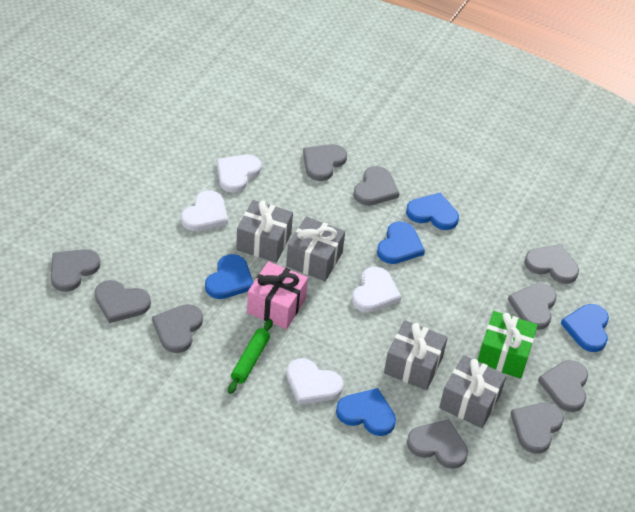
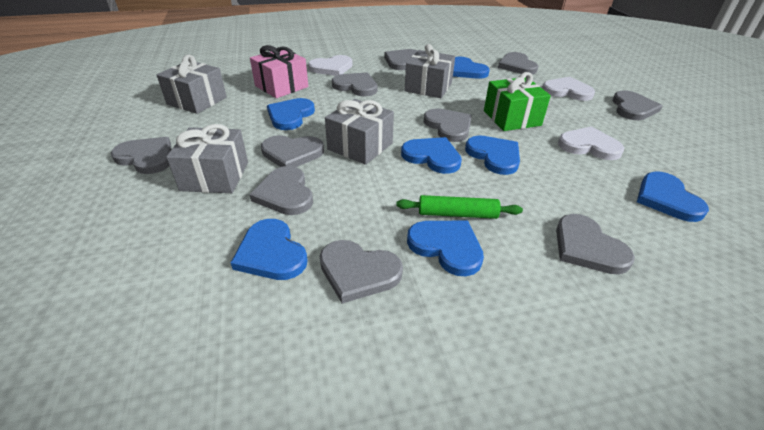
blue heart: [205,254,254,299] [336,388,396,436] [377,221,425,264] [406,193,459,230] [561,304,609,352] = 5 -> [231,219,308,280] [267,98,315,130] [401,137,462,174] [407,221,484,276] [453,57,490,79] [465,135,520,175] [637,172,709,222] = 7
white heart: [181,190,228,231] [217,155,261,193] [286,358,343,405] [352,267,401,312] = 4 -> [308,55,353,76] [542,77,595,101] [558,126,624,160] = 3

